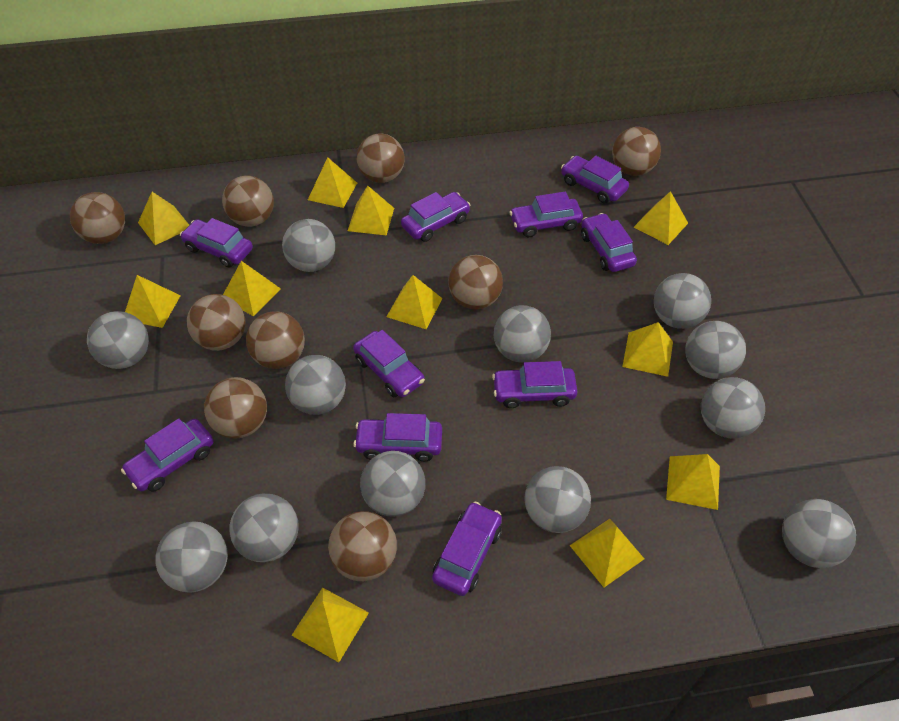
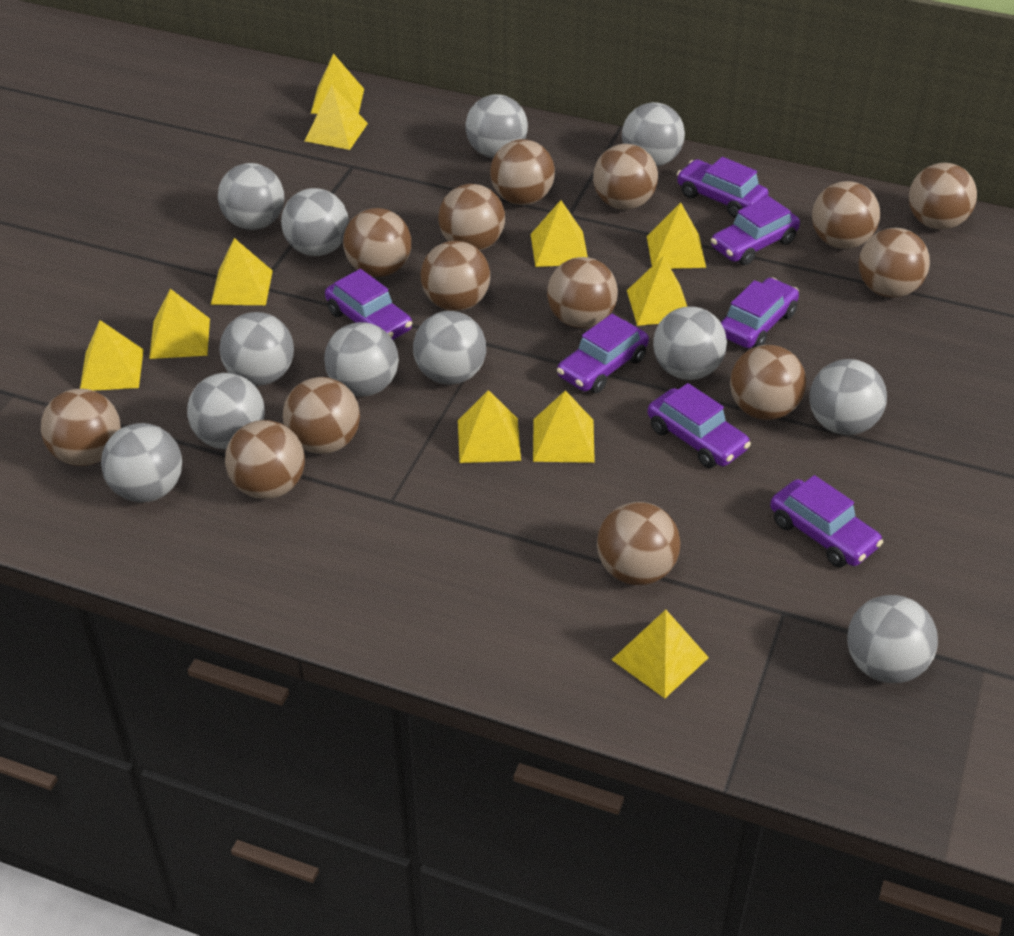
brown ball: [70,192,125,244] [187,294,246,351] [204,377,267,439] [222,176,274,227] [246,312,305,369] [328,511,397,581] [357,134,405,183] [448,255,503,310] [612,127,661,176] = 9 -> [41,389,121,466] [225,420,305,499] [283,377,360,454] [343,208,411,277] [420,241,490,311] [438,184,505,251] [490,139,555,205] [547,257,618,328] [593,144,658,210] [597,502,681,585] [730,345,806,420] [812,181,880,249] [859,228,930,298] [909,163,977,229] = 14
purple car: [121,419,214,492] [180,218,253,267] [353,330,425,397] [353,413,442,461] [401,192,470,242] [432,501,502,596] [492,361,578,408] [510,192,583,237] [561,156,629,203] [581,213,637,272] = 10 -> [325,269,412,340] [557,314,649,393] [648,383,751,468] [677,157,769,218] [711,196,800,265] [721,278,799,348] [770,475,883,567] = 7

